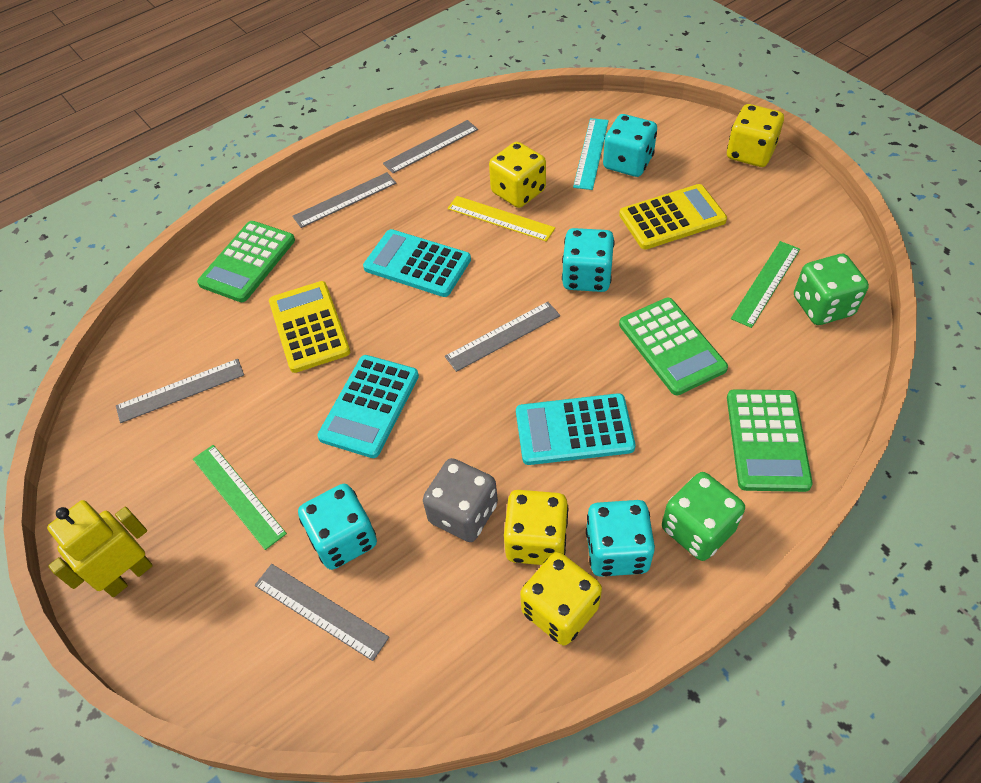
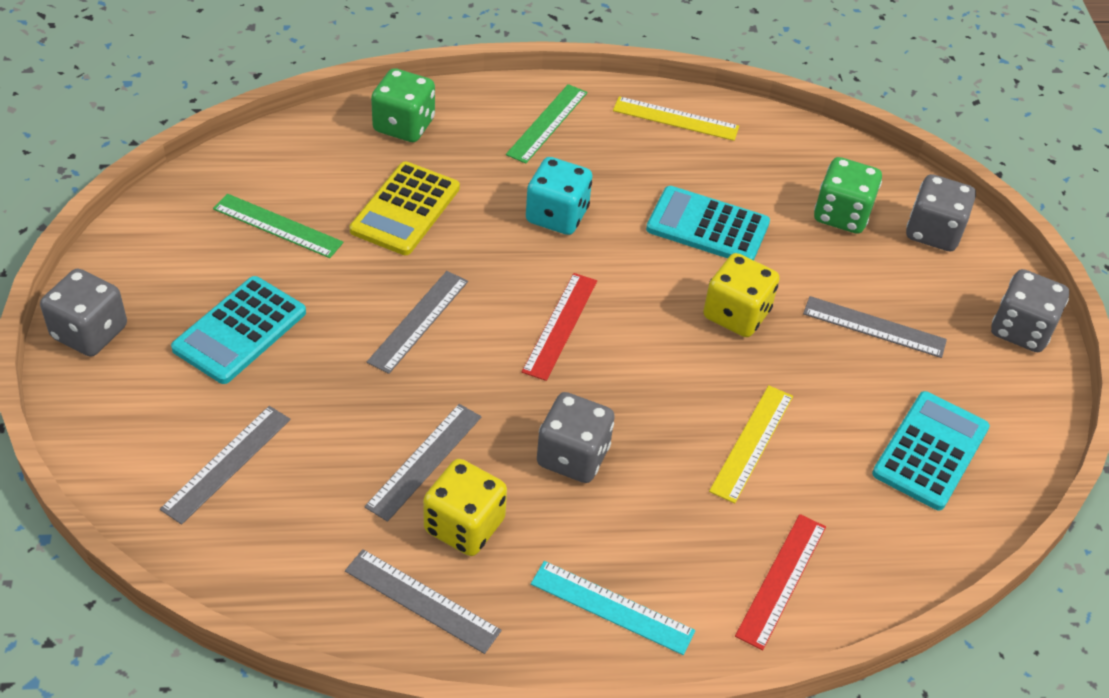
green calculator: [197,221,295,302] [619,298,728,395] [727,390,813,492] = 3 -> none = 0
grey dice: [423,458,498,542] = 1 -> [40,269,127,357] [537,392,615,483] [906,174,976,252] [991,269,1069,352] = 4
red ruler: none = 0 -> [522,273,597,381] [735,514,826,651] = 2
turquoise dice: [298,484,377,570] [562,228,614,292] [586,500,655,577] [603,114,657,177] = 4 -> [526,157,593,235] = 1
yellow calculator: [269,281,350,373] [619,184,727,249] = 2 -> [349,161,460,255] = 1
yellow dice: [489,142,546,208] [504,490,568,565] [520,552,602,646] [727,104,784,167] = 4 -> [423,459,507,556] [703,253,780,337] = 2
yellow robot: [47,500,153,597] = 1 -> none = 0
yellow ruler: [447,196,555,242] = 1 -> [613,96,739,141] [709,385,793,504] = 2

